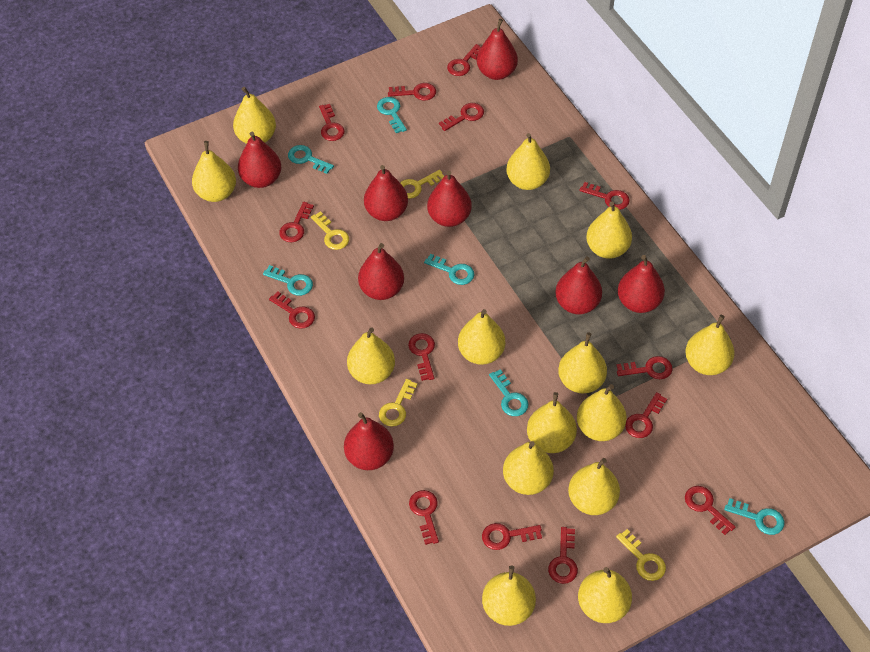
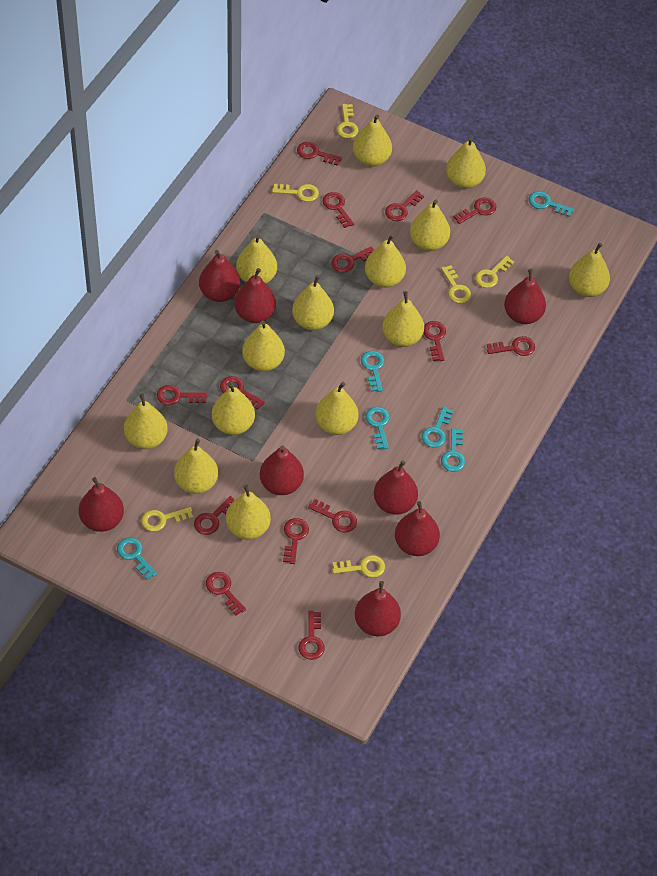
yellow key: [311,211,349,250] [379,379,418,427] [400,170,444,199] [616,529,666,581] = 4 -> [141,507,193,532] [272,184,319,202] [332,555,385,578] [337,104,359,139] [441,265,471,303] [475,256,514,288] = 6

